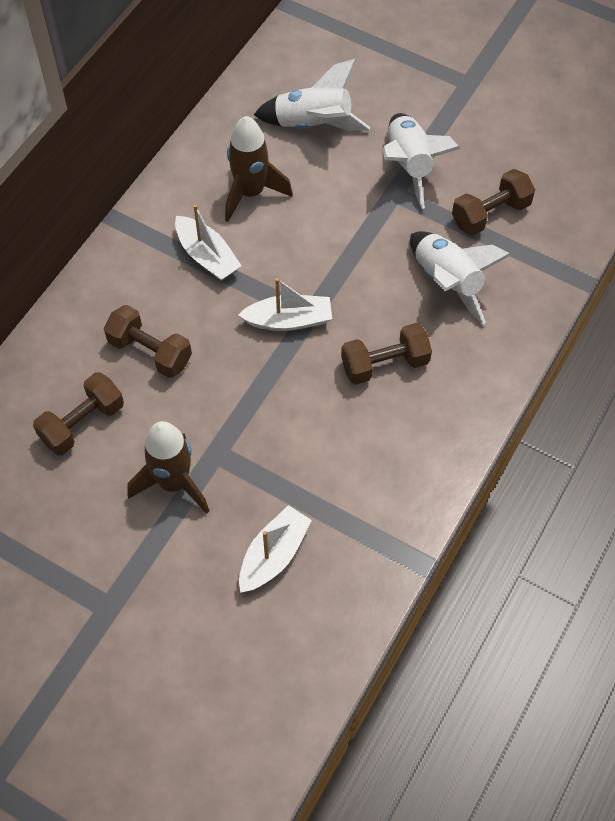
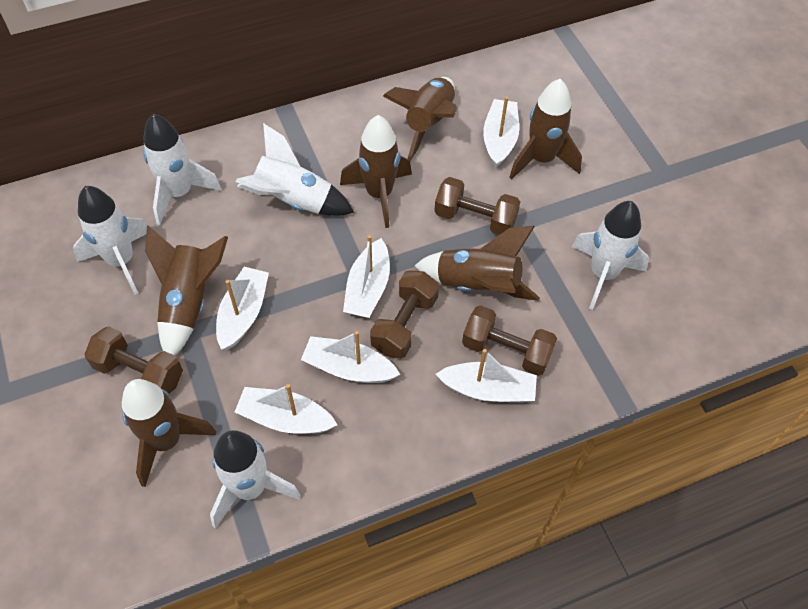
brown rocket: [127,421,209,514] [225,116,293,222] = 2 -> [122,379,216,487] [145,225,228,355] [340,115,412,228] [383,77,457,161] [414,226,540,301] [510,79,582,179] = 6
white boat: [175,204,242,281] [238,278,332,331] [239,505,312,593] = 3 -> [216,267,269,350] [235,384,337,434] [301,331,400,383] [343,235,390,318] [436,349,537,402] [483,96,519,168] = 6
white rocket: [254,59,370,131] [382,113,460,209] [410,231,511,324] = 3 -> [73,186,147,295] [143,114,222,225] [210,430,301,529] [236,123,354,216] [572,201,649,310] = 5

